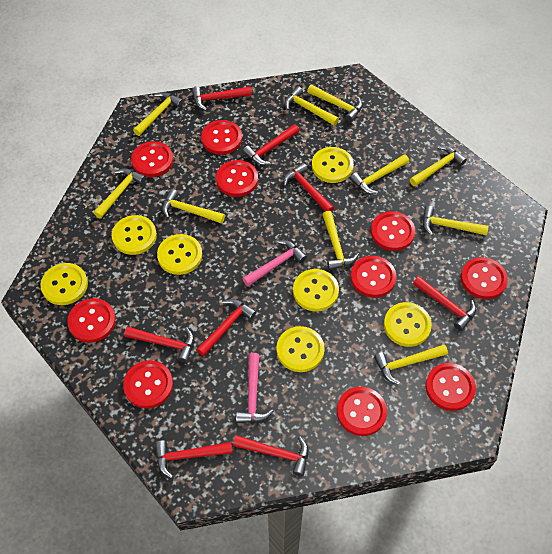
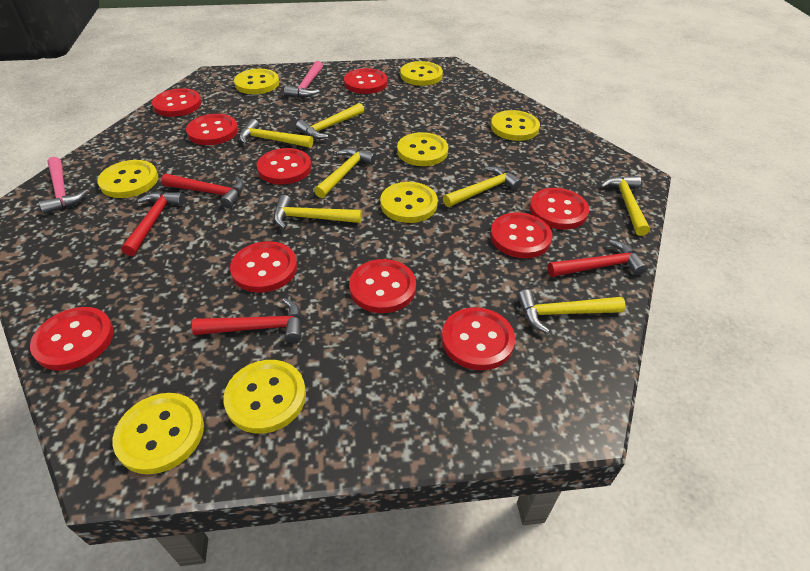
red hammer: [124,326,194,363] [155,440,233,478] [192,86,252,110] [196,299,257,356] [233,435,309,476] [243,124,299,165] [284,163,334,212] [413,276,476,331] = 8 -> [121,191,185,256] [161,174,244,208] [192,298,302,343] [548,240,648,277] = 4
yellow button: [40,263,88,305] [112,215,157,255] [157,234,202,275] [277,326,325,372] [293,269,339,312] [312,147,354,183] [384,302,432,347] = 7 -> [98,160,158,198] [113,393,204,474] [224,360,306,433] [234,69,279,94] [380,182,438,223] [397,132,448,166] [400,61,443,86] [491,110,540,141] = 8
yellow hammer: [94,168,146,219] [133,92,183,136] [162,189,225,224] [284,86,339,126] [307,84,363,122] [322,211,359,270] [350,154,409,194] [374,345,448,385] [410,146,467,186] [423,206,489,236] = 10 -> [239,119,313,148] [274,195,362,229] [296,103,364,139] [314,148,376,198] [443,166,522,207] [517,290,626,334] [600,176,650,236] = 7

